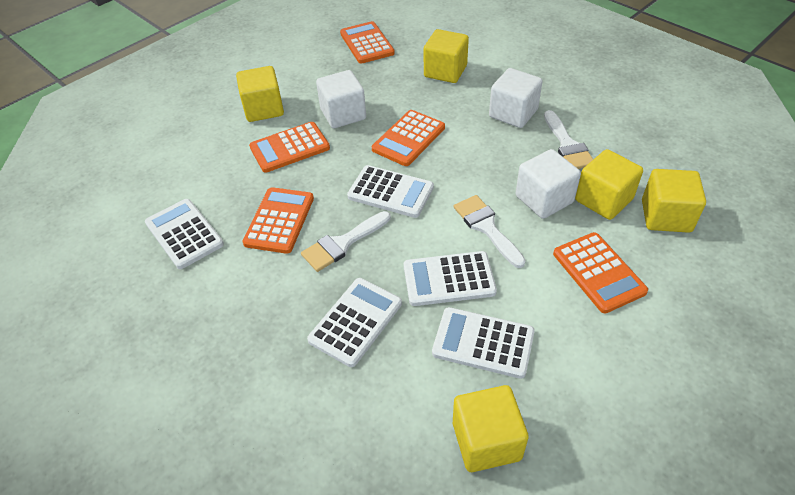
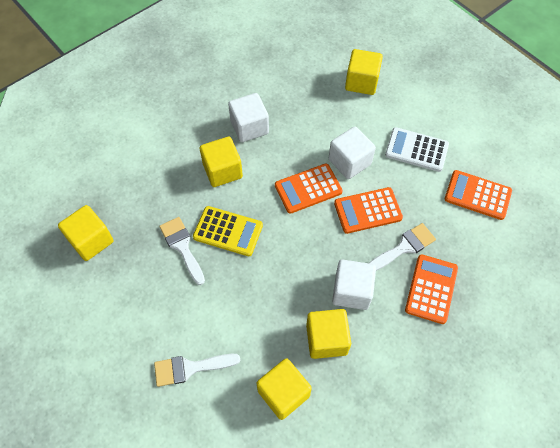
orange calculator: [242,187,314,254] [249,122,330,172] [340,21,395,64] [372,110,445,166] [553,232,648,313] = 5 -> [275,164,343,214] [334,187,403,234] [405,254,458,324] [445,170,512,220] = 4
white calculator: [145,199,224,269] [307,278,402,367] [347,165,434,218] [404,251,497,306] [432,307,535,379] = 5 -> [385,127,449,172] = 1
yellow calculator: none = 0 -> [193,206,263,256] = 1

